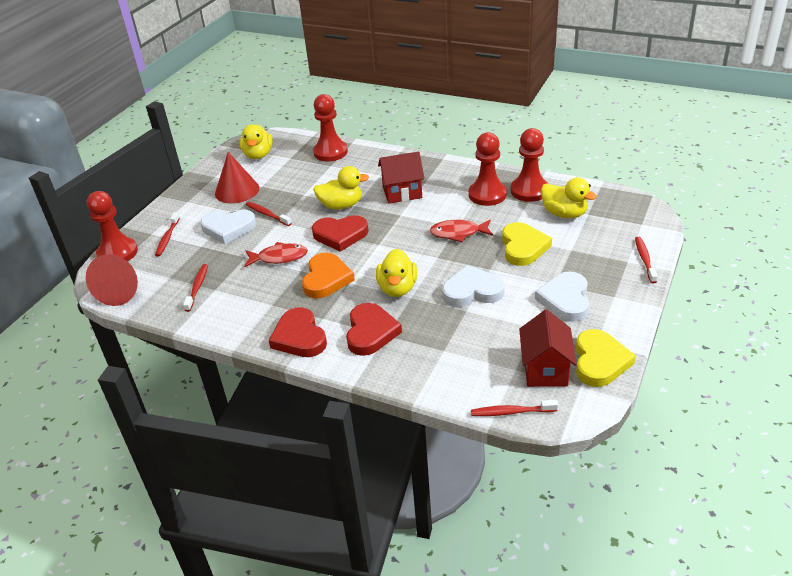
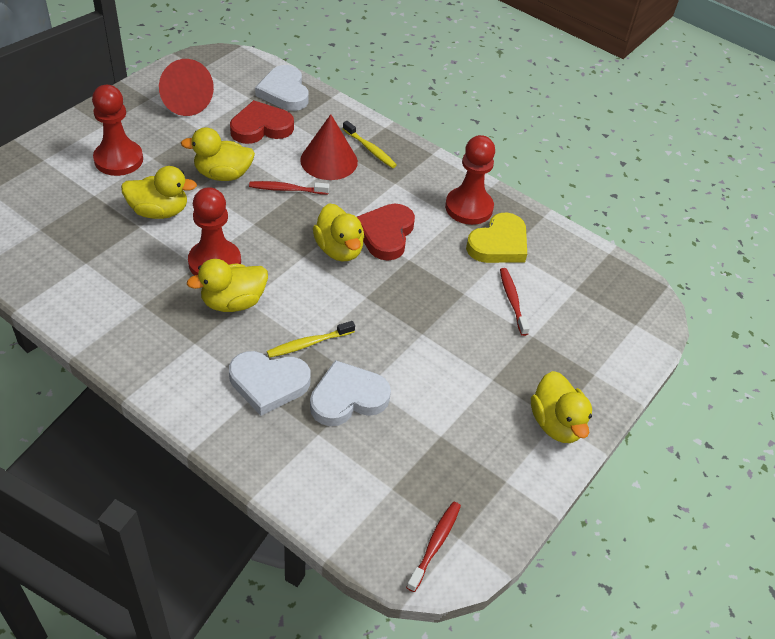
orange heart: [302,252,355,299] = 1 -> none = 0
red fish: [244,242,308,267] [430,220,493,242] = 2 -> none = 0
red heart: [269,307,327,357] [312,215,369,252] [346,303,402,356] = 3 -> [230,100,294,144] [357,204,415,261] = 2
red house: [378,152,424,204] [519,310,577,387] = 2 -> none = 0
red pawn: [87,191,138,261] [313,94,348,162] [469,132,507,206] [511,128,548,202] = 4 -> [92,85,143,176] [188,187,241,276] [445,135,495,225] = 3
red toothbrush: [155,212,180,257] [183,264,208,312] [246,202,292,226] [471,400,558,416] [635,237,658,283] = 5 -> [249,181,329,195] [406,502,461,592] [500,268,530,336] = 3
yellow duck: [240,124,273,159] [313,166,369,209] [376,249,417,297] [541,177,597,218] = 4 -> [121,166,197,219] [181,127,255,181] [187,259,268,312] [313,203,364,262] [531,371,592,443] = 5
yellow heart: [502,222,552,266] [576,329,636,387] = 2 -> [466,213,527,263] = 1
yellow toothbrush: none = 0 -> [267,321,355,358] [343,121,397,168] = 2

